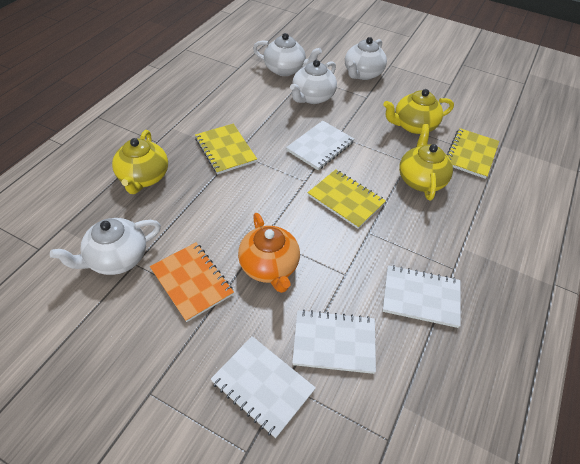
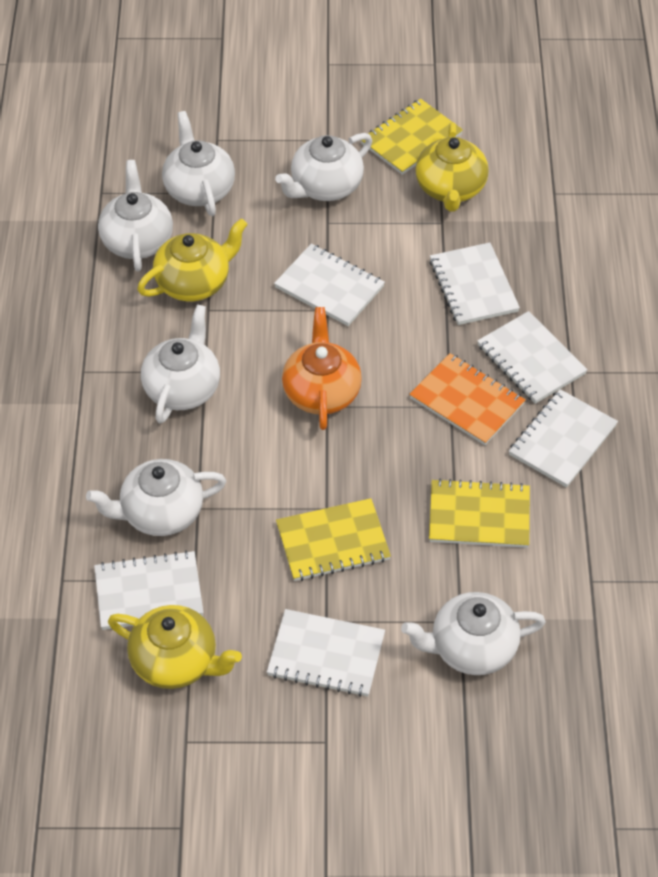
white notebook: [210,336,316,438] [286,121,354,170] [292,310,376,374] [383,265,461,328] = 4 -> [94,550,204,630] [267,609,385,697] [274,244,385,326] [429,242,520,325] [477,311,588,404] [509,389,618,488] = 6
white teapot: [50,218,161,275] [253,33,322,76] [290,60,337,104] [345,37,387,80] = 4 -> [86,459,226,536] [98,160,173,271] [141,304,220,424] [162,111,235,216] [275,133,372,201] [401,592,546,675] = 6

